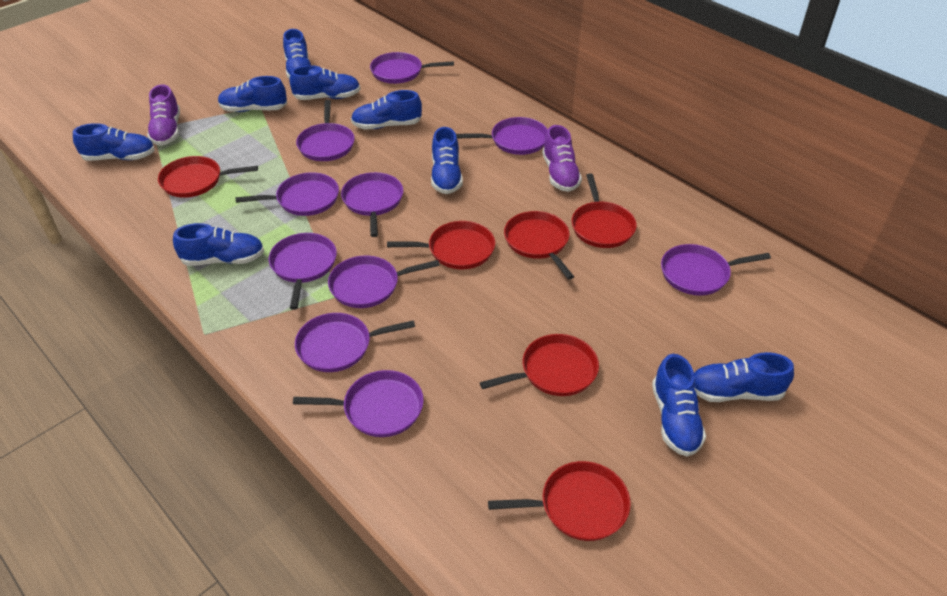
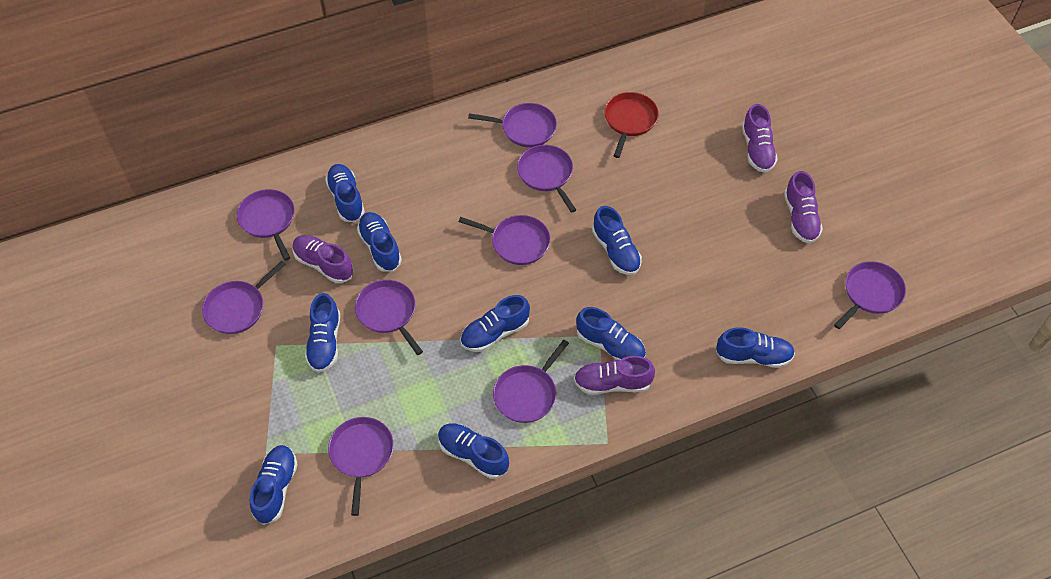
purple pan: [235,172,339,216] [269,233,337,310] [293,370,424,437] [295,313,415,372] [296,100,355,161] [328,256,440,308] [341,172,403,237] [370,52,454,84] [456,117,548,155] [661,244,771,296] = 10 -> [202,261,286,334] [237,189,295,261] [328,417,394,516] [355,280,423,355] [459,215,550,265] [468,103,557,147] [493,340,569,423] [517,145,576,213] [834,261,906,329] = 9
purple shoe: [147,85,180,146] [542,125,582,192] = 2 -> [292,235,354,283] [574,356,655,395] [742,104,778,173] [784,171,823,243] = 4
red pan: [158,156,258,198] [387,221,495,269] [480,334,599,396] [488,461,631,541] [504,211,574,280] [572,173,637,248] = 6 -> [604,92,659,158] = 1

